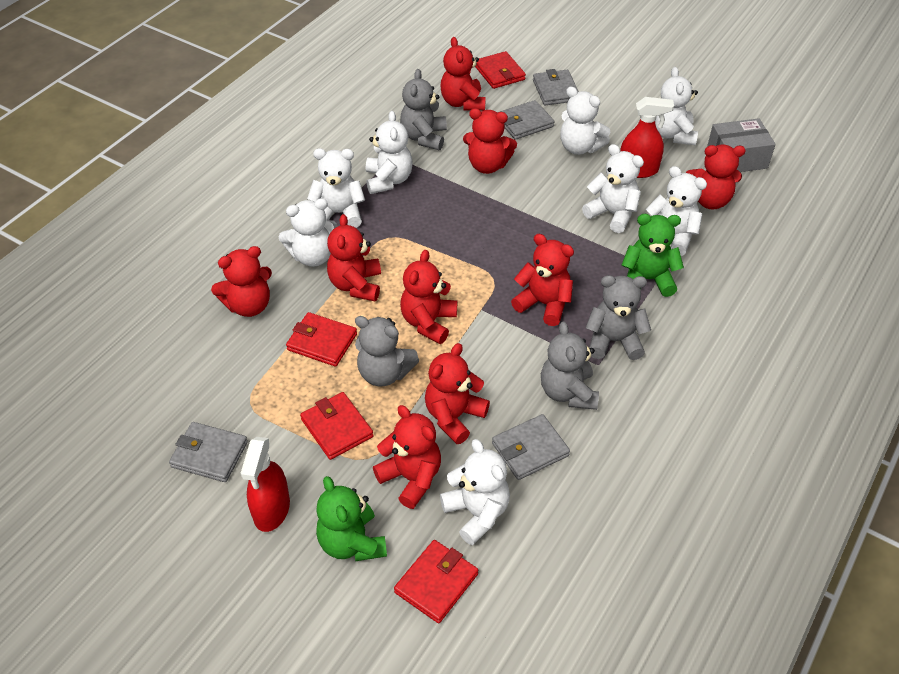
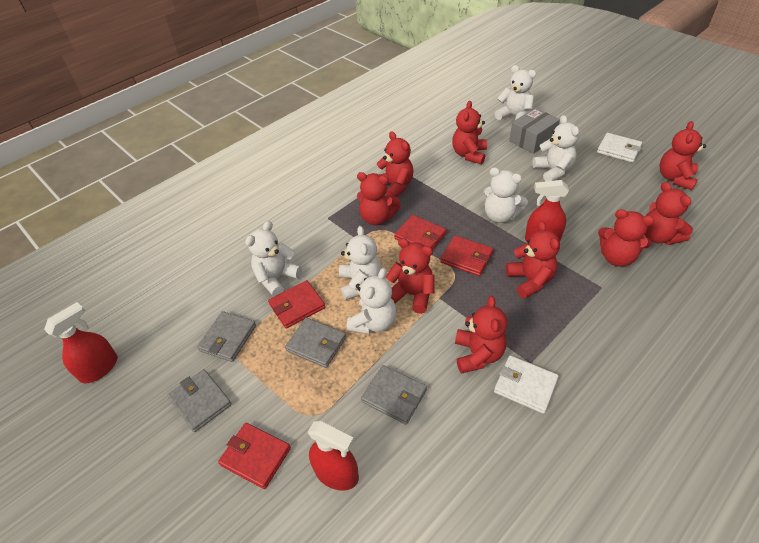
green teddy bear: [316,476,387,561] [622,214,684,297] = 2 -> none = 0
grey teddy bear: [355,316,419,386] [400,69,447,150] [541,322,599,410] [586,275,651,360] = 4 -> none = 0
red spray bottle: [241,437,290,532] [620,97,674,178] = 2 -> [44,302,118,383] [308,421,359,491] [525,180,569,241] = 3
white teddy bear: [279,198,337,267] [307,148,365,228] [366,111,413,194] [440,439,510,545] [560,86,610,155] [582,144,644,233] [646,166,707,256] [655,67,698,145] = 8 -> [245,221,302,296] [339,226,382,300] [347,268,396,334] [483,167,528,223] [495,65,536,120] [532,115,579,181] = 6
white wallet: none = 0 -> [494,355,559,414] [597,133,642,163] = 2

